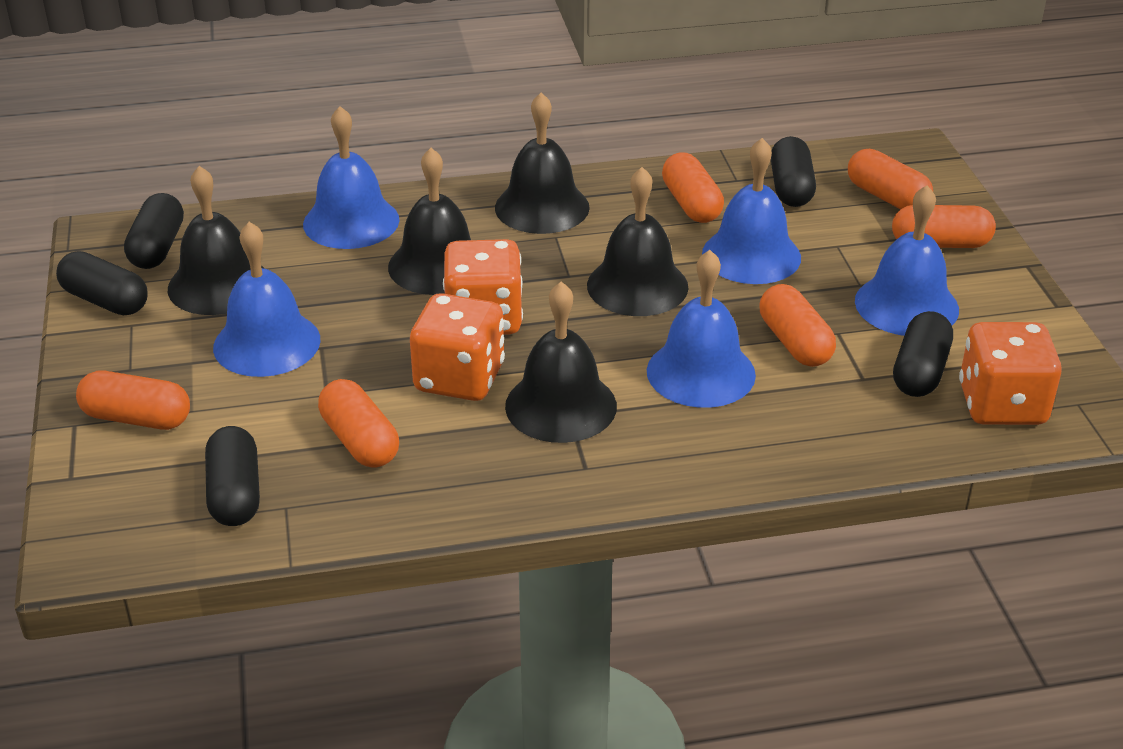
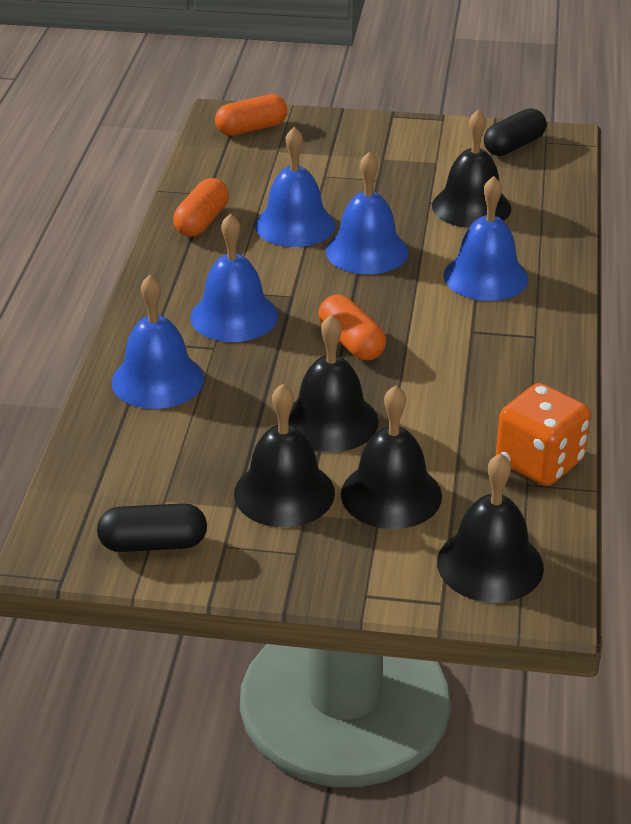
black capsule: [56,251,148,315] [124,193,184,269] [205,426,260,526] [771,136,816,207] [893,311,953,397] = 5 -> [97,503,207,552] [484,108,547,156] = 2
orange capsule: [76,371,190,430] [318,379,399,468] [662,153,724,223] [760,284,836,367] [848,149,933,209] [892,205,996,248] = 6 -> [173,178,229,237] [215,94,287,136] [319,295,386,360] = 3
orange dice: [410,293,505,401] [443,239,523,335] [959,322,1062,425] = 3 -> [496,383,591,486] = 1

